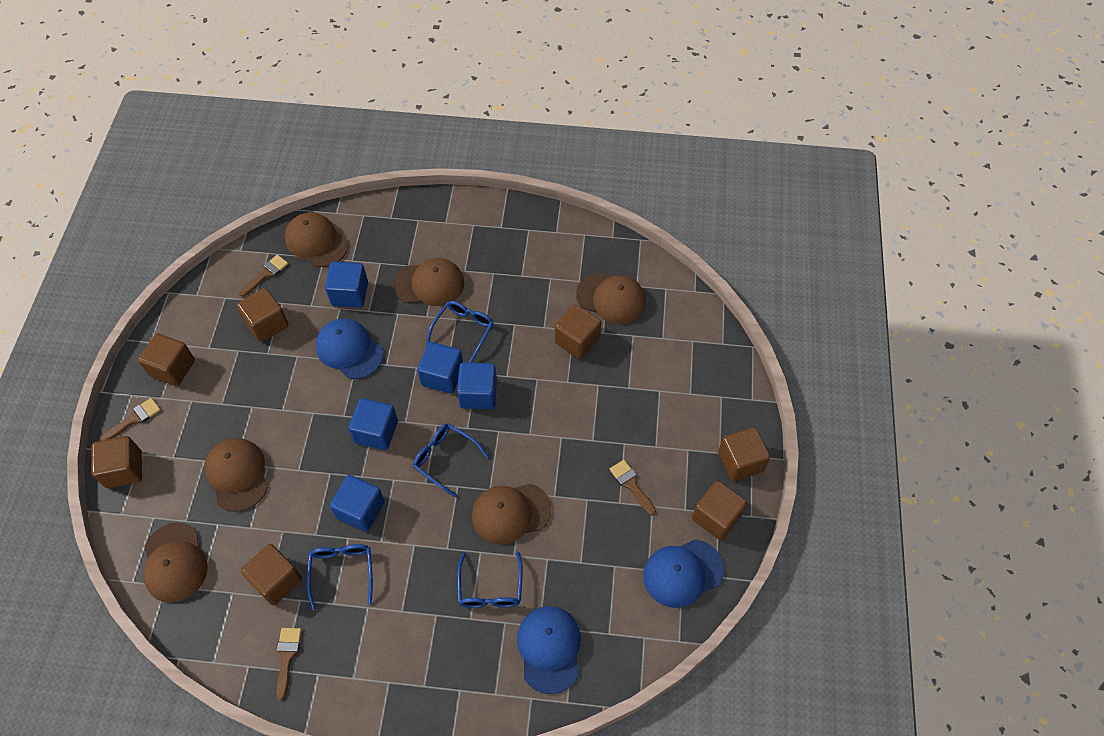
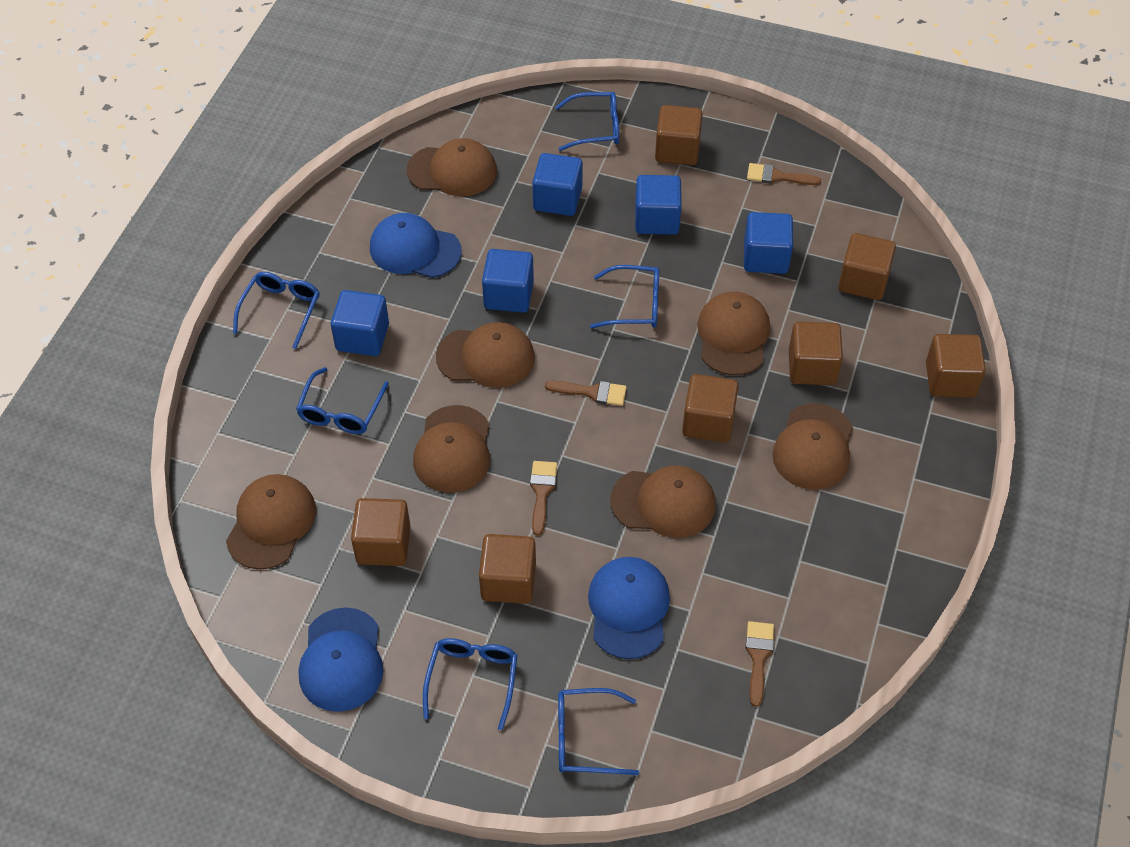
blue glasses: [307,544,373,610] [413,423,489,498] [426,301,494,363] [457,552,523,608] = 4 -> [233,272,320,349] [296,367,389,434] [423,638,518,730] [555,92,619,151] [558,688,639,775] [590,265,659,328] = 6
brown cap: [143,523,207,603] [204,438,268,512] [285,212,348,267] [393,258,464,306] [472,484,552,545] [576,273,646,324] = 6 -> [226,474,316,570] [407,138,497,197] [413,405,490,493] [436,322,535,388] [610,465,716,538] [697,292,770,375] [772,403,853,490] = 7

